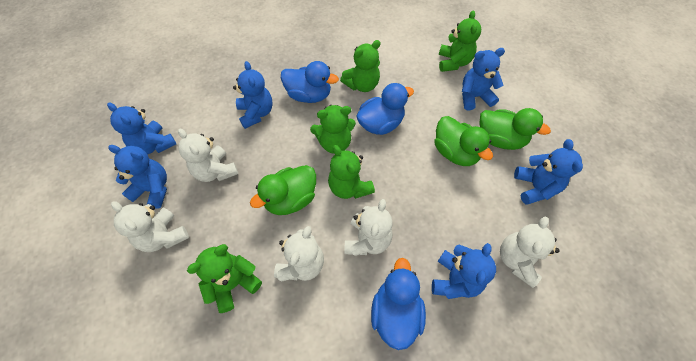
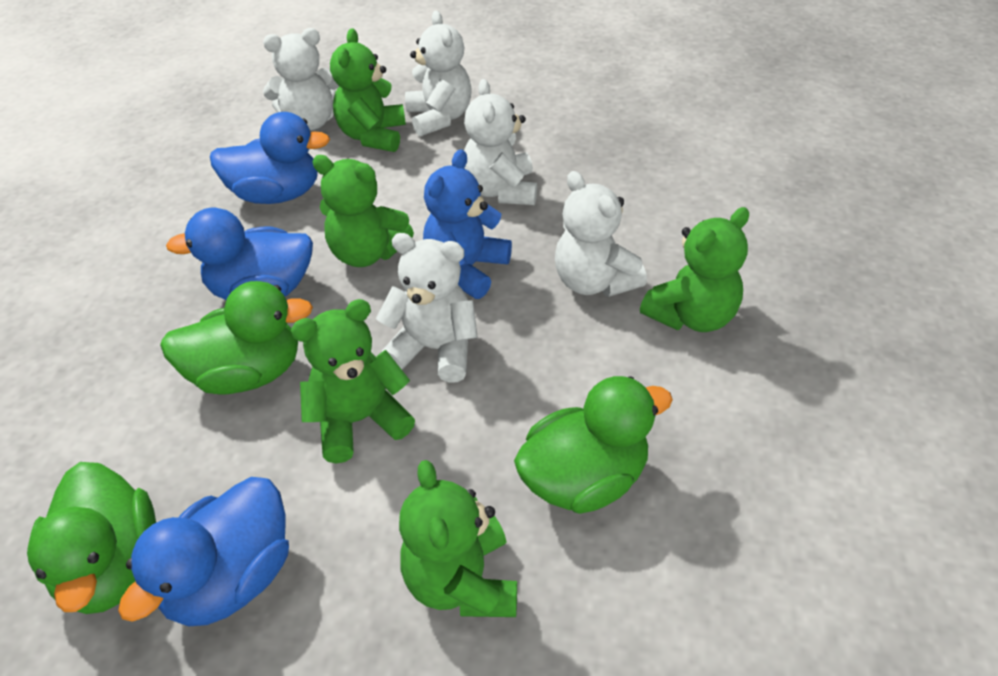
blue teddy bear: [107,102,176,154] [108,145,167,209] [233,61,273,129] [432,243,496,299] [462,48,505,110] [514,139,583,205] = 6 -> [423,149,512,299] = 1

